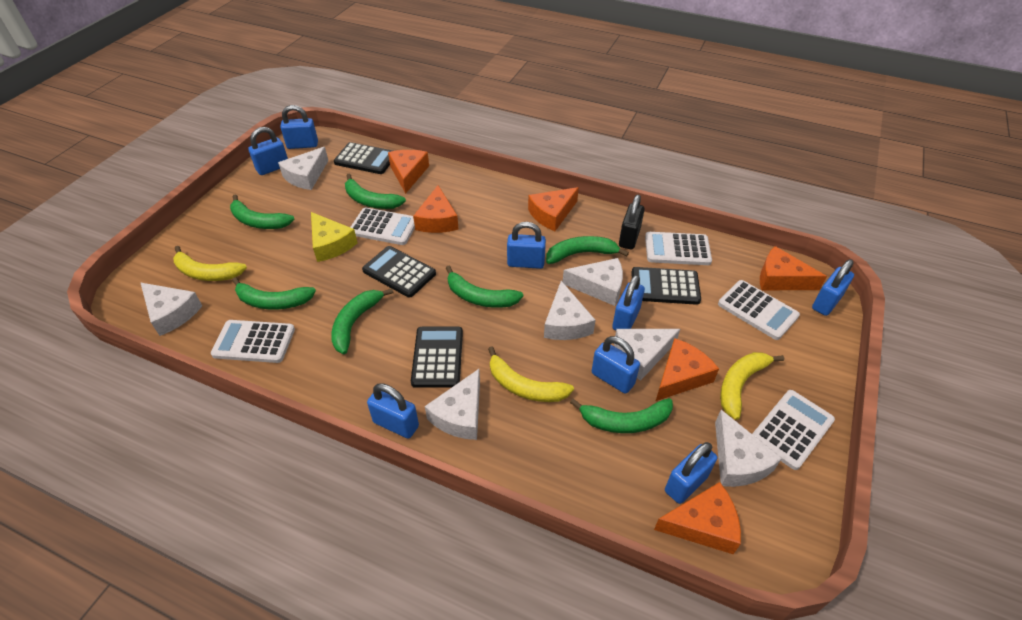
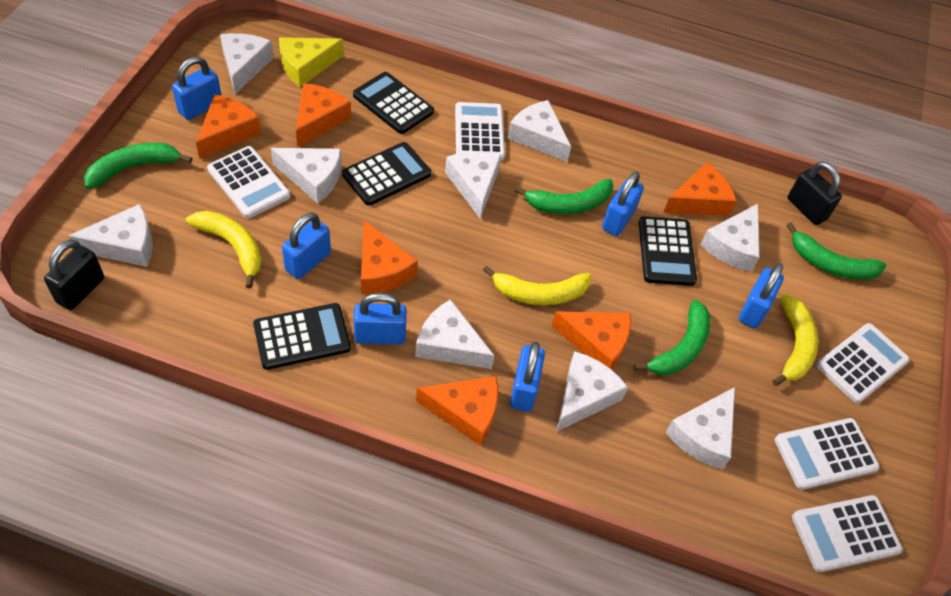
black padlock: [619,194,645,250] = 1 -> [44,239,104,310] [787,161,842,225] = 2
blue padlock: [248,127,288,175] [280,105,318,149] [367,383,419,439] [507,222,546,269] [592,336,640,394] [612,275,645,330] [665,442,717,504] [812,259,854,316] = 8 -> [172,56,222,120] [282,213,331,279] [354,293,407,344] [510,342,545,412] [602,171,644,236] [739,263,784,328] = 6
green banana: [230,194,295,229] [232,277,316,310] [331,288,393,354] [345,174,406,209] [446,266,523,308] [546,236,629,264] [570,398,673,433] = 7 -> [84,143,192,189] [514,179,613,214] [633,300,711,375] [786,222,886,280] = 4
white cheese: [141,283,202,336] [278,147,328,190] [425,369,480,440] [544,281,596,340] [563,258,623,306] [614,329,680,381] [715,410,782,487] = 7 -> [68,204,153,267] [220,33,274,94] [271,148,342,203] [415,299,494,369] [445,151,501,219] [507,100,571,162] [556,351,628,432] [666,387,735,469] [700,204,760,272] = 9

